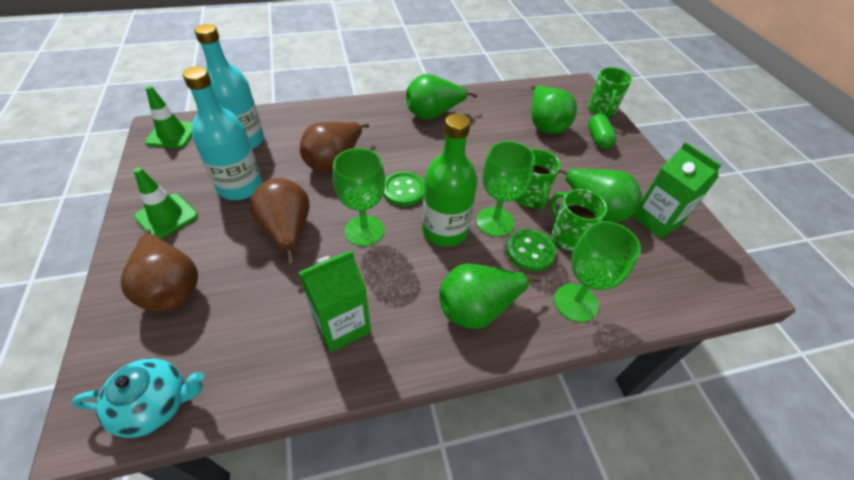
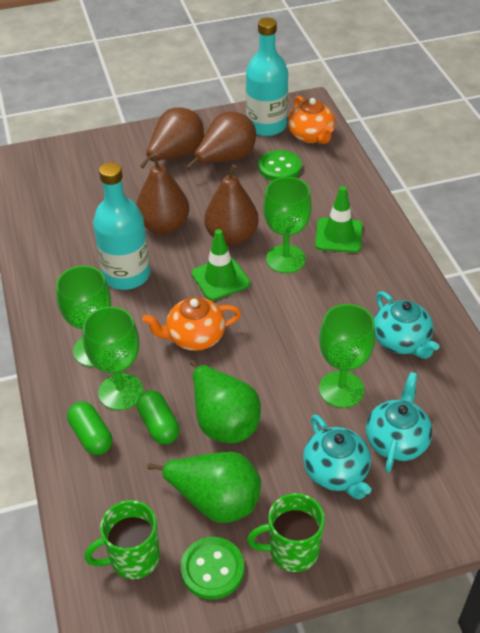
brown pear: [121,229,198,312] [249,178,310,264] [300,122,369,172] = 3 -> [136,154,189,234] [140,107,204,169] [186,111,256,169] [204,164,259,245] = 4
green bottle: [422,113,477,247] = 1 -> none = 0
green capsule: [588,114,617,149] = 1 -> [67,402,112,455] [136,390,180,444] = 2
green carton: [298,250,371,352] [632,142,721,239] = 2 -> none = 0
green goblet: [333,148,385,246] [476,141,535,237] [554,221,641,322] = 3 -> [56,266,111,367] [83,307,143,410] [263,177,312,273] [319,304,376,408] = 4
green mug: [515,149,561,209] [551,189,607,252] [588,67,632,117] = 3 -> [84,500,160,579] [247,493,325,572] = 2
green pear: [406,74,477,120] [439,263,541,329] [532,85,577,134] [558,168,642,223] = 4 -> [147,452,261,523] [190,360,261,443] = 2
orange teapot: none = 0 -> [142,297,241,351] [288,96,335,144] = 2
turquoise teapot: [72,358,204,438] = 1 -> [303,414,371,500] [366,372,433,472] [374,291,439,359] = 3

